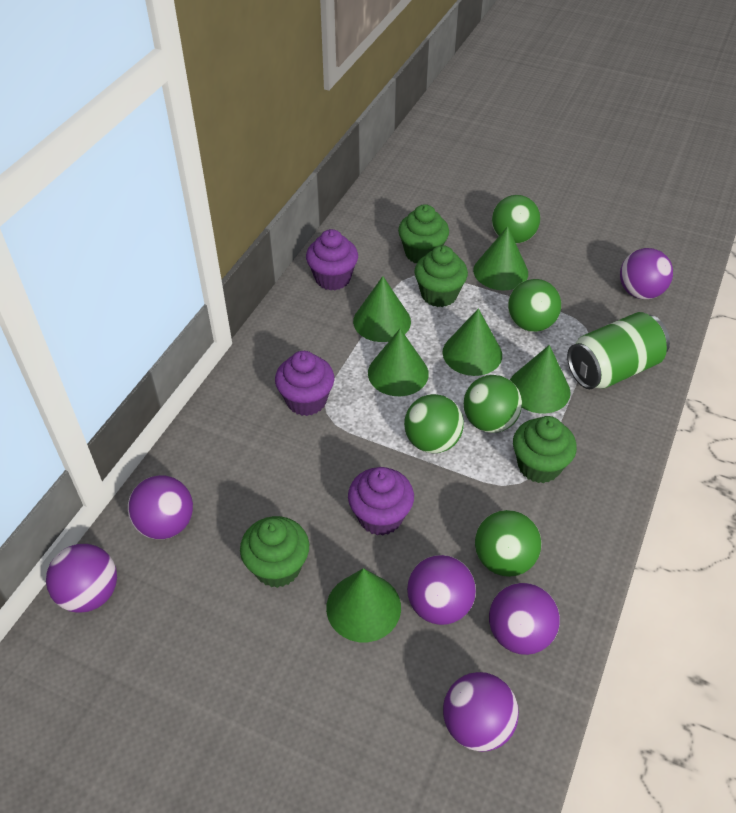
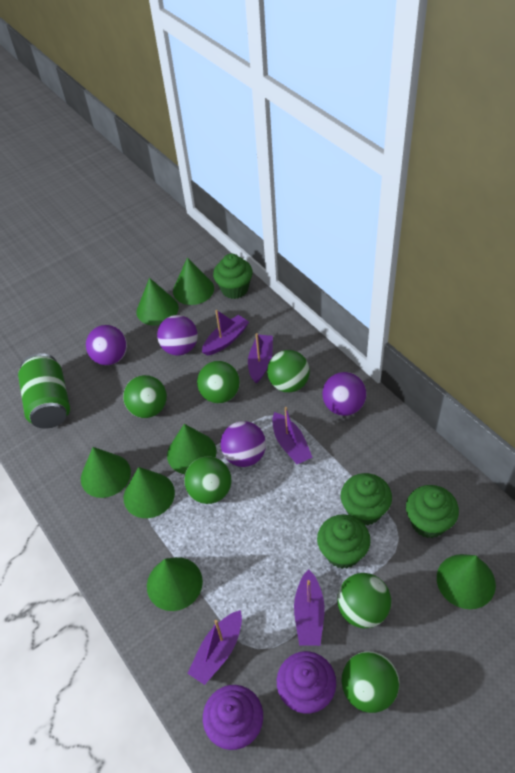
green ball: [404,394,463,453] [464,375,522,433] [475,510,542,577] [492,195,540,244] [508,279,561,332] = 5 -> [123,375,167,418] [184,456,231,504] [197,361,240,403] [267,350,310,392] [337,573,391,628] [342,651,399,713] = 6
green cone: [326,568,401,642] [353,276,411,342] [368,329,429,396] [443,308,502,376] [473,226,528,290] [510,345,571,413] = 6 -> [81,447,131,498] [123,467,175,518] [136,278,179,326] [147,557,203,611] [167,424,217,474] [173,257,214,305] [437,554,496,609] = 7
purple ball: [46,544,117,613] [128,475,193,539] [407,555,476,625] [443,672,519,752] [489,583,560,655] [620,248,673,299] = 6 -> [86,325,127,365] [157,315,198,356] [220,421,266,467] [322,372,367,416] = 4
purple boat: none = 0 -> [187,610,242,685] [202,310,249,356] [248,333,273,384] [272,407,313,464] [294,569,325,646] = 5
purple cupcake: [275,351,334,416] [306,229,358,290] [348,467,414,535] = 3 -> [203,685,263,750] [277,651,336,714] = 2

